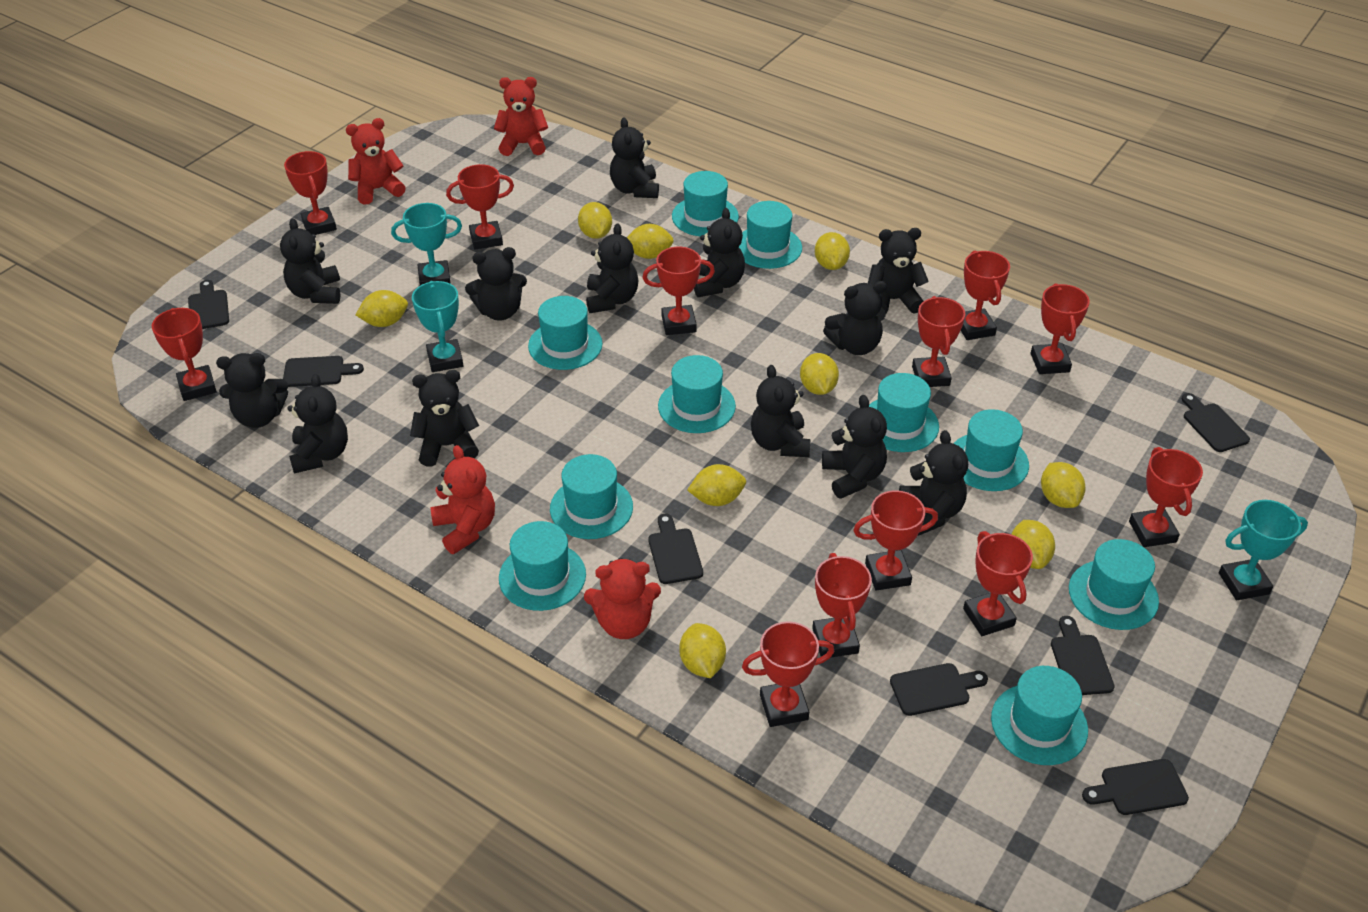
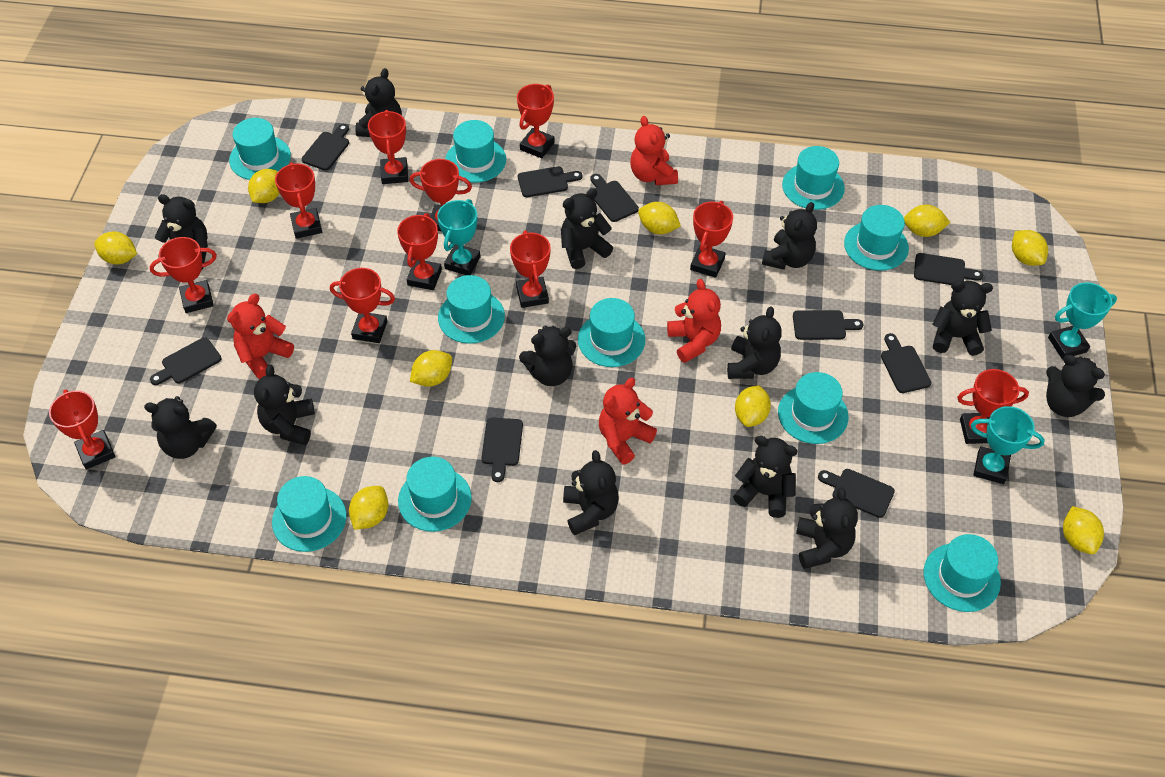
black cutting board: [188,280,229,329] [283,356,364,387] [648,514,703,584] [890,663,988,716] [1051,616,1115,695] [1082,759,1189,815] [1182,393,1250,452] = 7 -> [150,337,221,385] [302,124,349,170] [481,418,523,482] [518,166,582,197] [590,174,639,222] [793,310,863,340] [818,469,895,518] [881,333,931,393] [914,253,983,285] = 9
red trophy: [152,308,217,401] [284,151,337,235] [446,164,514,250] [642,247,715,335] [742,621,834,727] [812,553,872,657] [853,490,938,591] [912,296,965,387] [961,251,1010,340] [963,531,1033,636] [1031,283,1090,374] [1129,447,1203,547] = 12 -> [49,389,115,470] [149,237,217,313] [275,162,322,239] [330,268,395,343] [368,110,408,184] [397,213,442,290] [410,159,472,231] [510,230,551,308] [517,84,555,159] [690,201,733,278] [957,369,1029,444] = 11

